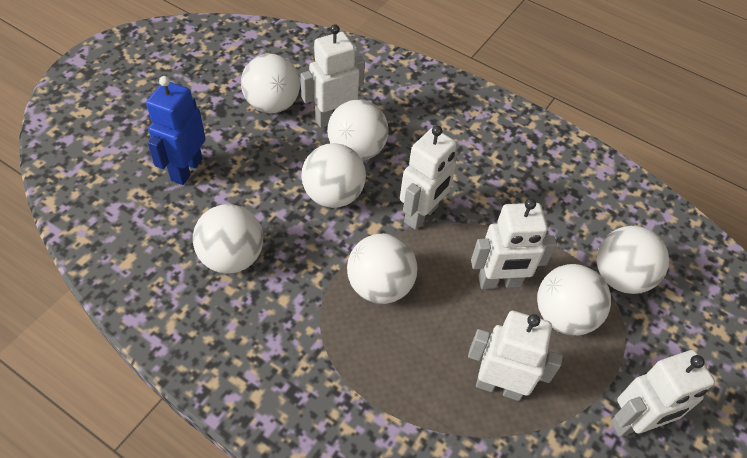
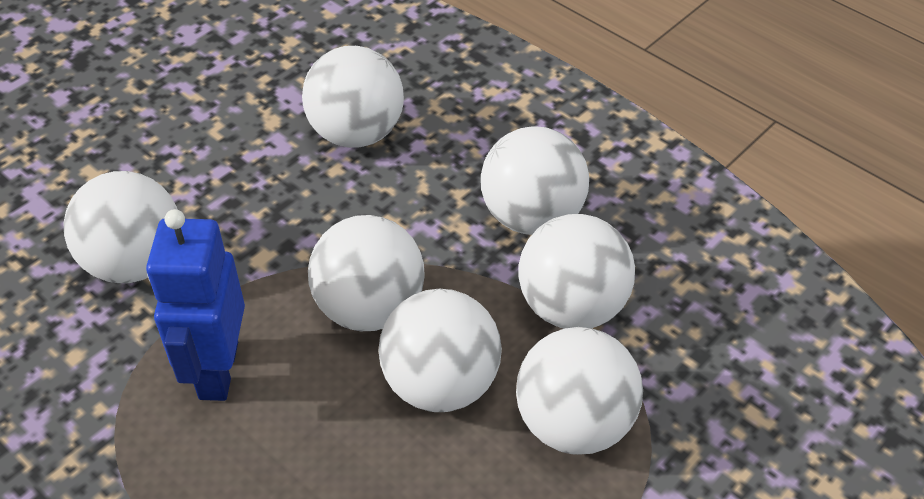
white robot: [301,24,365,128] [400,126,458,230] [468,311,563,401] [471,198,557,289] [611,350,715,437] = 5 -> none = 0

